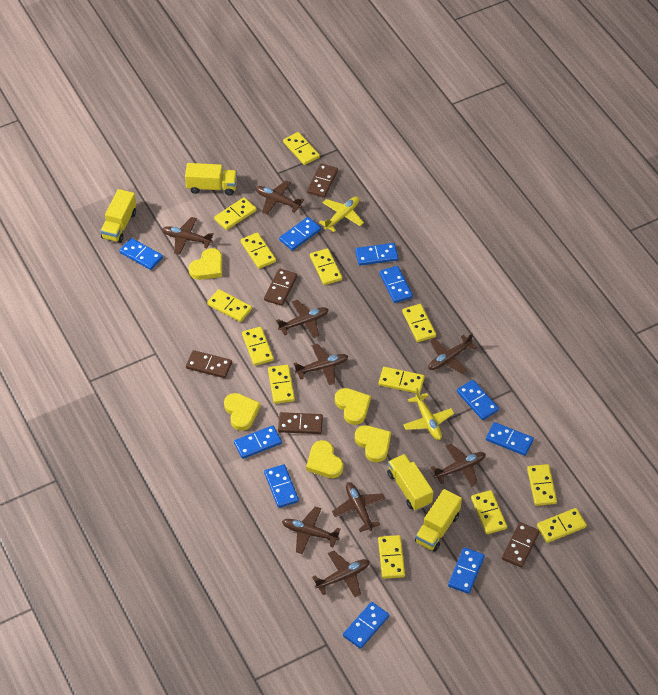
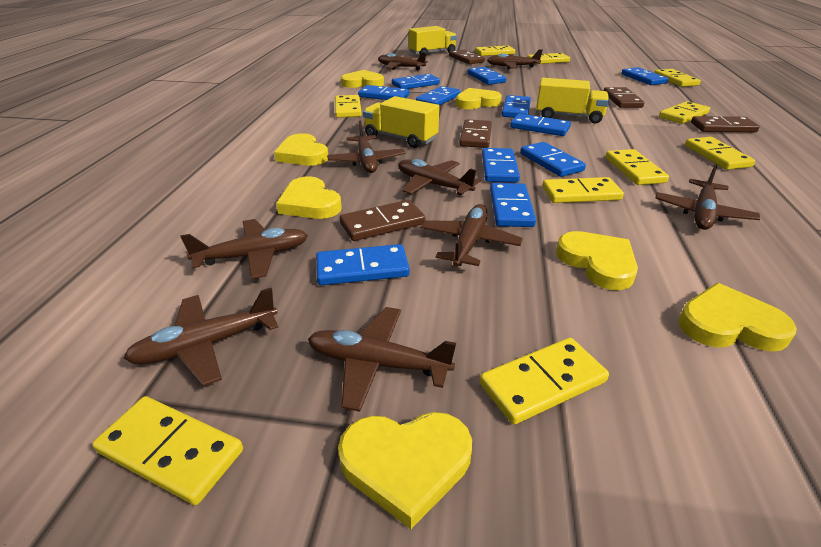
blue domino: [119,238,163,270] [234,425,282,459] [264,464,299,508] [279,217,321,251] [343,602,389,649] [355,243,398,266] [380,266,413,303] [448,547,485,594] [457,380,499,420] [486,422,534,456] = 10 -> [316,244,410,285] [358,85,409,100] [392,74,440,89] [416,86,461,106] [467,67,507,85] [482,148,520,183] [490,183,536,227] [502,95,531,118] [510,113,571,136] [520,142,586,177] [621,67,668,85] = 11
yellow domino: [207,289,252,322] [214,197,256,230] [241,232,276,269] [242,327,274,366] [268,365,295,404] [283,132,320,165] [310,248,342,285] [378,535,405,579] [379,367,424,393] [402,304,436,342] [471,490,507,534] [527,464,557,506] [537,508,587,543] = 13 -> [92,396,243,505] [335,95,362,118] [475,46,515,56] [480,338,609,425] [527,53,570,64] [542,177,624,203] [605,149,669,185] [654,69,701,87] [659,101,710,124] [685,137,755,170] = 10
yellow heart: [189,248,222,280] [224,393,260,431] [306,440,343,478] [335,388,371,425] [355,425,391,462] = 5 -> [274,133,328,166] [276,176,342,219] [338,412,472,529] [341,70,384,88] [456,88,502,109] [556,231,638,290] [679,283,797,351] = 7
yellow plane: [319,196,364,232] [403,388,454,440] = 2 -> none = 0
yellow truck: [100,189,136,243] [185,163,237,196] [387,454,433,511] [415,489,462,552] = 4 -> [363,96,439,148] [409,26,457,55] [536,78,609,124] = 3

